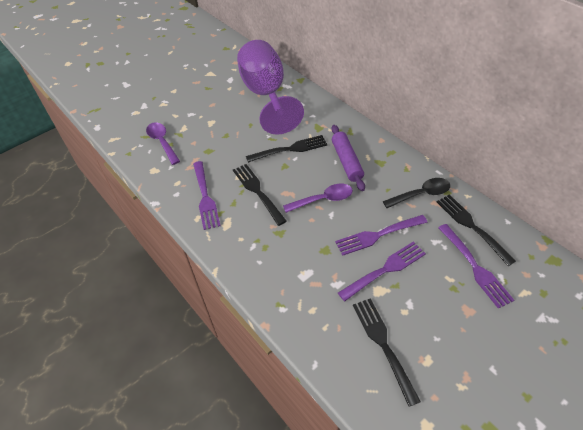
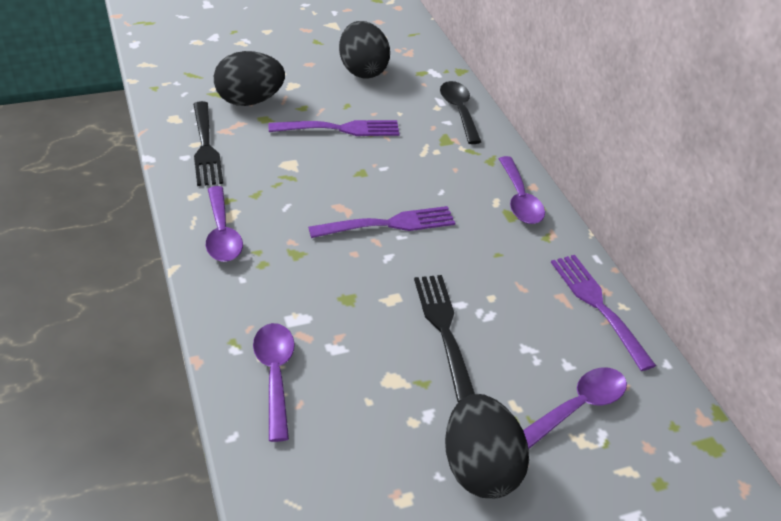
black egg: none = 0 -> [214,51,285,106] [339,21,390,79] [445,394,529,498] = 3
black fork: [233,164,287,226] [246,135,327,163] [353,298,421,407] [437,195,516,266] = 4 -> [193,101,223,186] [414,275,475,402] = 2
purple fork: [193,161,220,230] [335,215,428,256] [338,241,426,301] [438,224,514,309] = 4 -> [269,120,400,136] [308,206,455,238] [551,255,656,371] = 3
purple goblet: [237,40,304,135] = 1 -> none = 0
purple rolling pin: [331,125,365,191] = 1 -> none = 0
purple spoon: [146,122,180,165] [283,184,353,213] = 2 -> [206,186,243,262] [253,323,295,442] [499,156,545,224] [523,367,627,449] = 4

